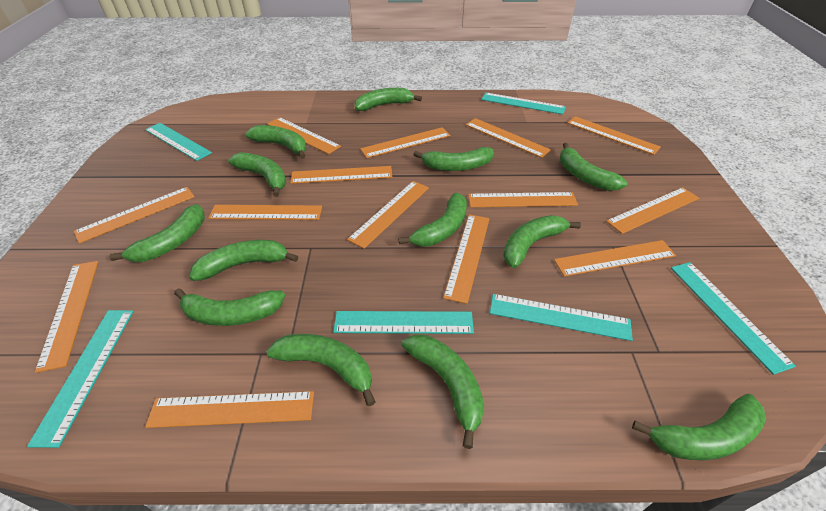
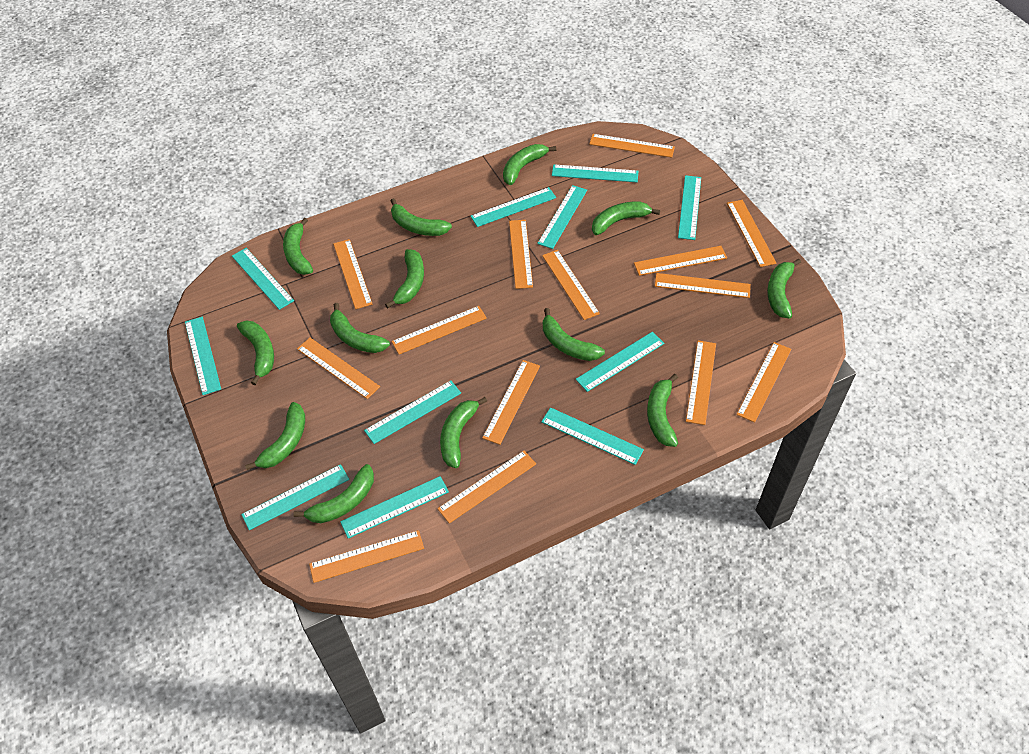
turquoise ruler: [27,310,134,448] [145,123,212,161] [333,311,474,334] [481,93,566,114] [490,294,633,341] [671,262,796,375] = 6 -> [185,317,221,395] [232,248,294,310] [241,464,349,530] [340,476,449,539] [364,380,461,444] [470,187,556,227] [537,185,587,249] [541,407,644,465] [552,164,638,182] [576,332,664,392] [678,175,701,240] = 11

